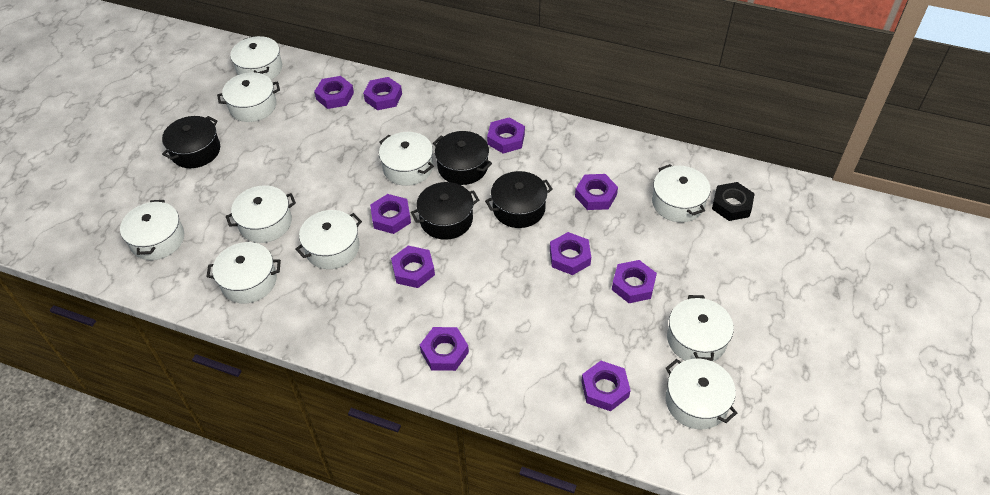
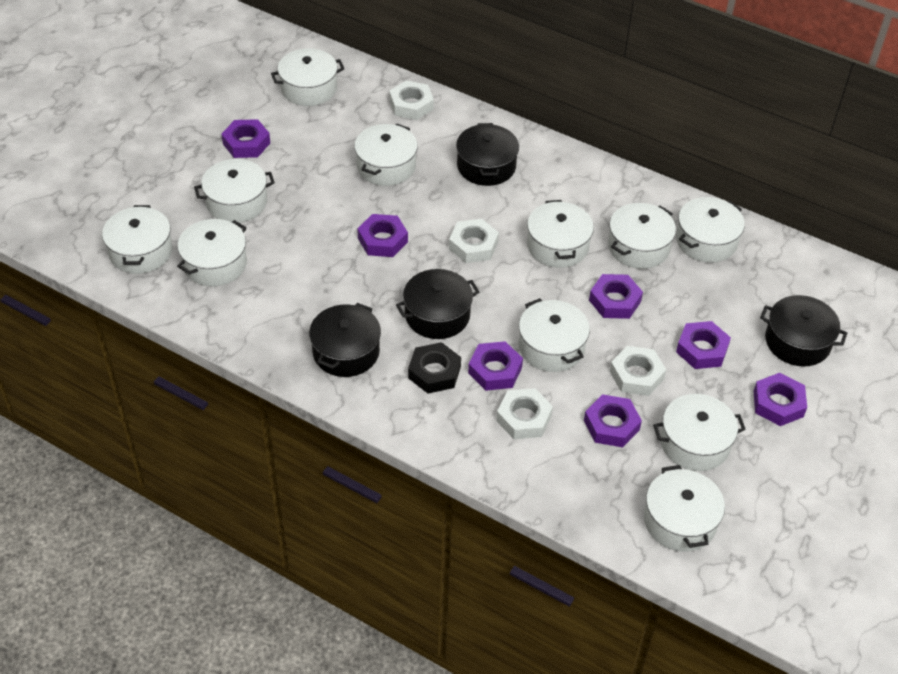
purple nut: [314,76,354,109] [363,77,402,110] [370,194,411,234] [391,246,435,288] [420,327,469,371] [487,117,525,153] [550,232,591,275] [575,174,618,210] [581,361,631,411] [612,260,657,303] = 10 -> [221,119,270,158] [357,214,408,257] [468,341,523,391] [584,394,642,447] [589,274,643,319] [676,321,731,369] [754,373,807,426] = 7
white nut: none = 0 -> [389,81,434,120] [449,219,499,263] [496,388,553,439] [610,346,666,396] = 4
white pot: [120,200,184,260] [206,242,281,303] [217,72,280,122] [226,185,296,243] [230,36,282,80] [296,210,362,269] [379,132,434,186] [652,164,711,222] [666,359,737,429] [667,295,734,362] = 10 -> [102,205,172,274] [177,219,247,286] [194,159,275,223] [271,48,344,106] [354,124,418,186] [519,298,590,372] [527,200,594,268] [608,203,676,269] [644,465,725,552] [653,394,746,471] [676,197,745,263] = 11

